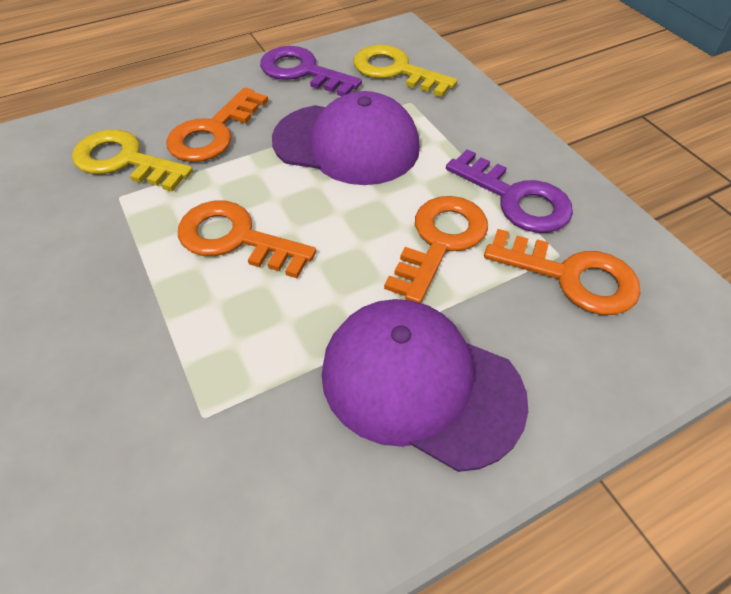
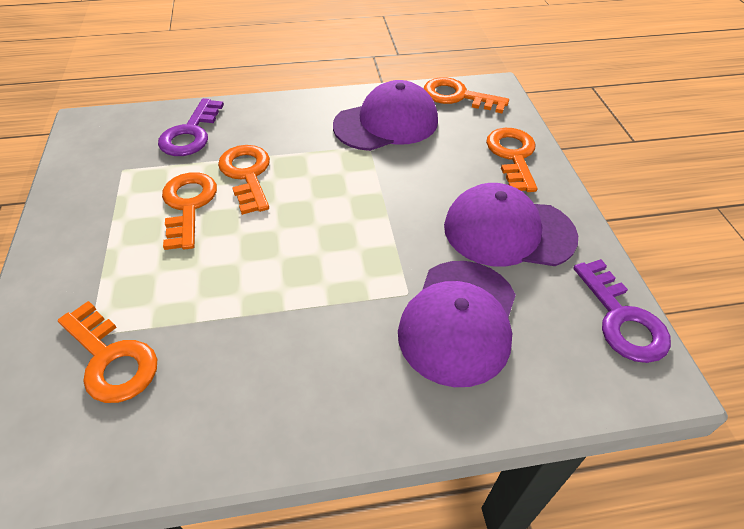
orange key: [166,87,268,162] [178,201,316,278] [384,196,488,303] [484,229,641,315] = 4 -> [58,301,157,403] [162,172,217,250] [218,145,270,215] [424,77,509,113] [486,128,537,192] = 5
purple cap: [272,91,420,185] [322,299,529,472] = 2 -> [333,80,438,151] [398,261,516,387] [444,183,578,267] = 3
yellow key: [72,129,193,192] [353,45,457,97] = 2 -> none = 0

